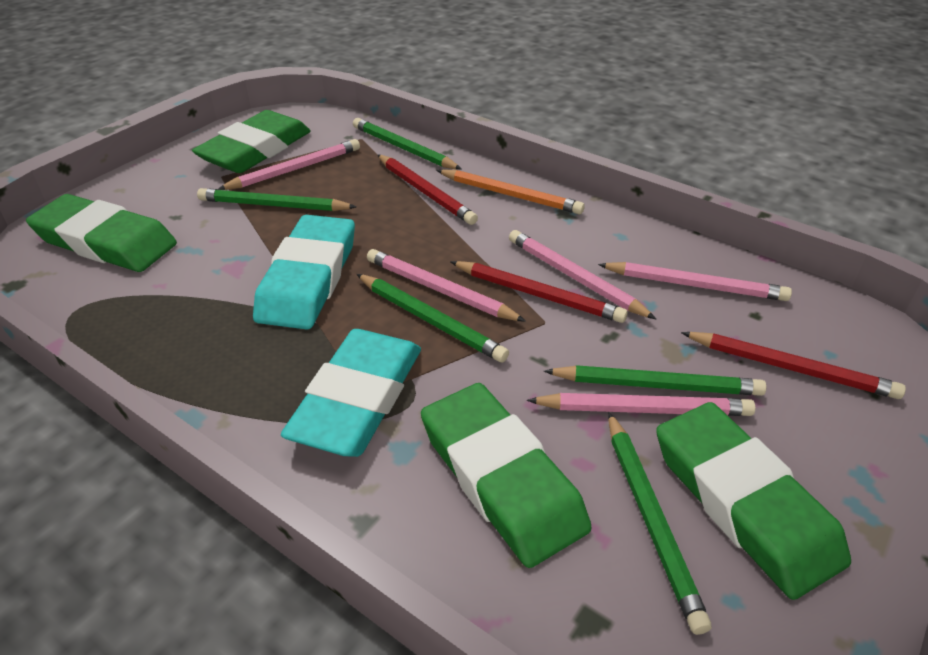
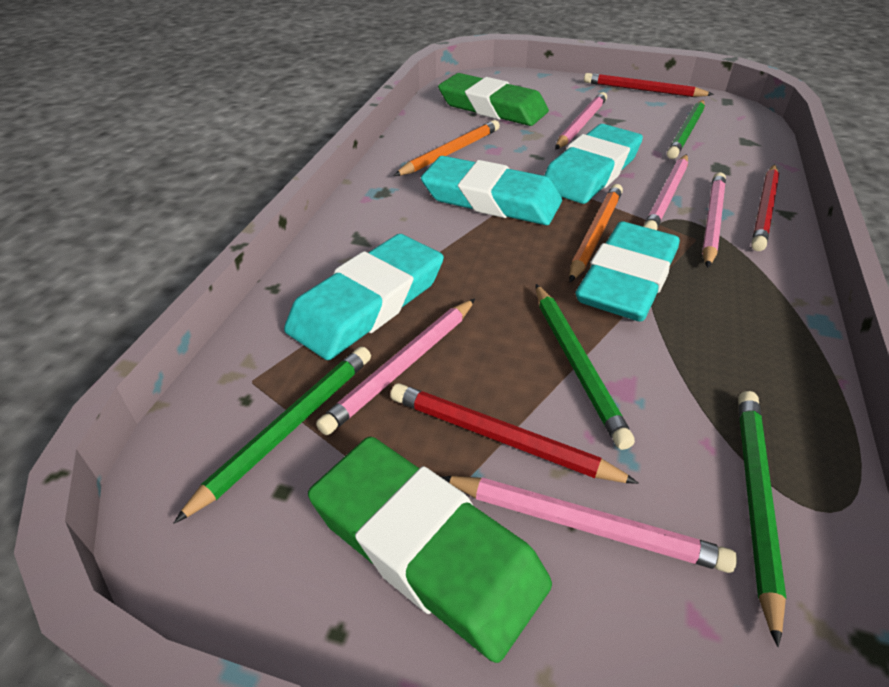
green eraser: [26,194,177,272] [192,110,311,173] [421,383,592,568] [656,402,851,600] = 4 -> [308,436,552,663] [438,73,549,126] = 2
green pencil: [197,188,357,211] [353,118,462,170] [357,274,509,363] [544,365,766,396] [608,412,711,635] = 5 -> [174,346,371,523] [536,284,635,450] [667,100,705,159] [738,391,787,647] = 4
orange pencil: [436,170,585,214] = 1 -> [394,120,500,176] [569,184,623,282] = 2
turquoise eraser: [253,215,355,330] [281,329,421,457] = 2 -> [284,234,444,360] [421,156,562,225] [544,124,643,204] [575,221,680,322] = 4

